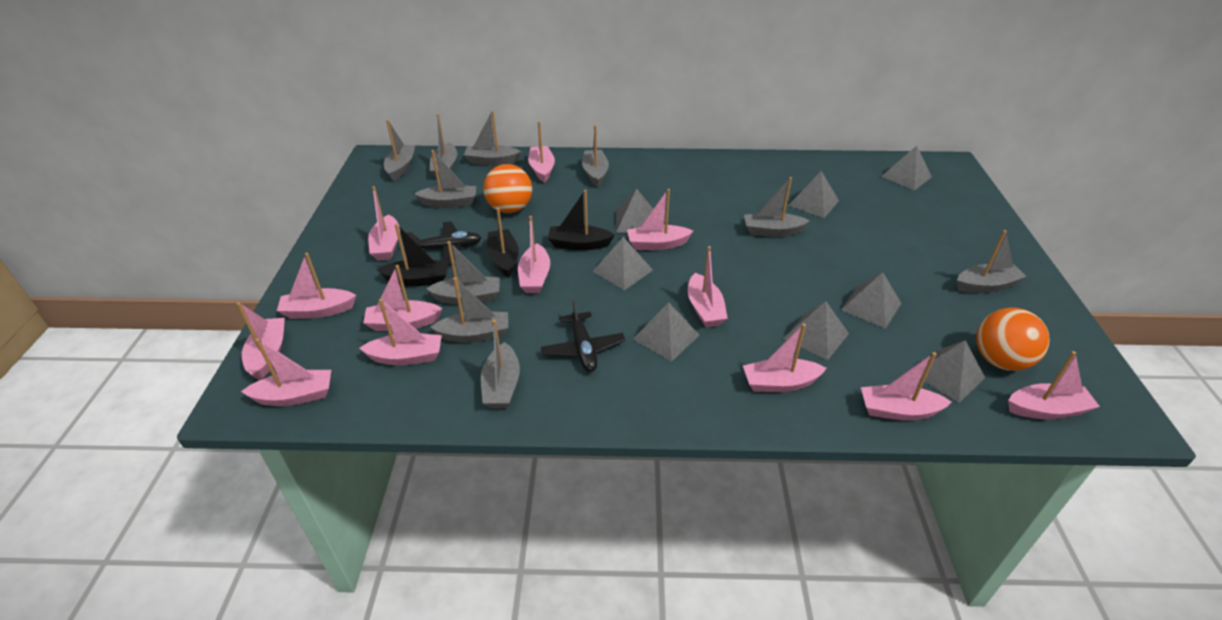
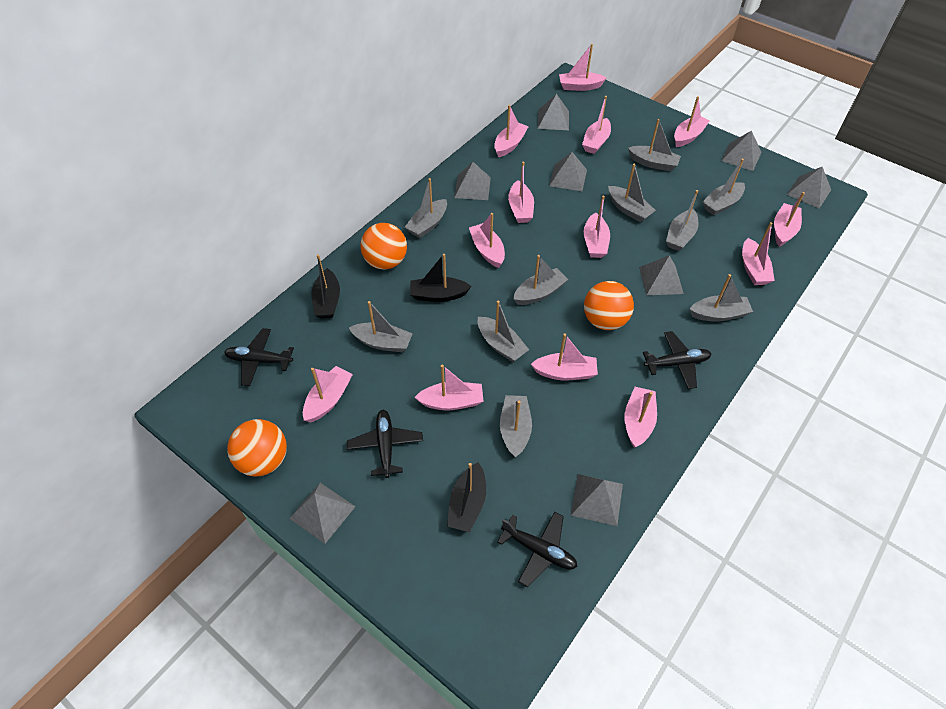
black plane: [406,221,481,264] [541,299,625,372] = 2 -> [224,328,294,386] [347,410,423,478] [497,511,578,587] [643,331,711,389] = 4
orange ball: [483,164,532,213] [976,308,1050,371] = 2 -> [227,419,287,476] [360,223,407,270] [584,281,634,330] = 3

